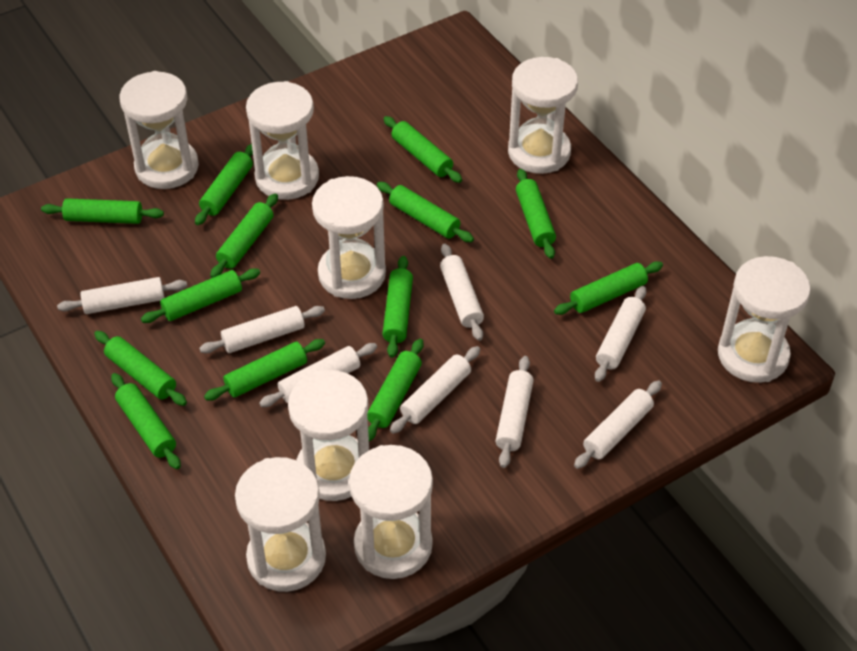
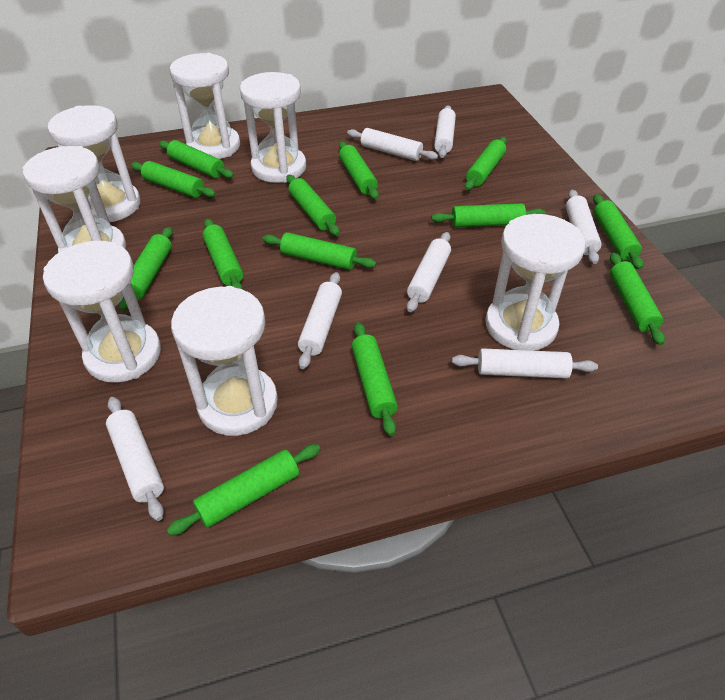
white hourglass: [119,71,199,189] [235,457,326,592] [246,81,319,200] [288,370,369,501] [312,176,386,299] [349,445,433,579] [508,57,578,174] [718,256,811,383] = 8 -> [23,146,126,253] [43,241,161,383] [48,105,141,222] [170,53,240,159] [171,286,278,436] [240,72,306,183] [485,214,586,351] = 7
white rolling pin: [57,277,187,314] [199,306,325,353] [259,343,377,407] [390,346,480,434] [440,244,484,341] [496,356,534,468] [574,381,662,469] [595,286,646,382] = 8 -> [106,397,164,521] [298,272,342,369] [347,128,438,161] [407,232,451,312] [434,105,456,158] [452,348,598,379] [566,190,602,264] = 7

